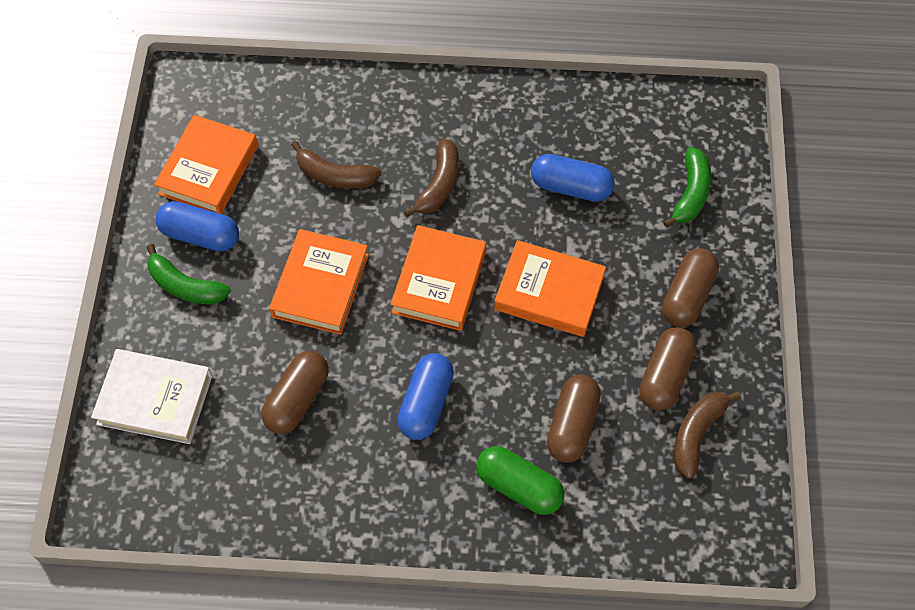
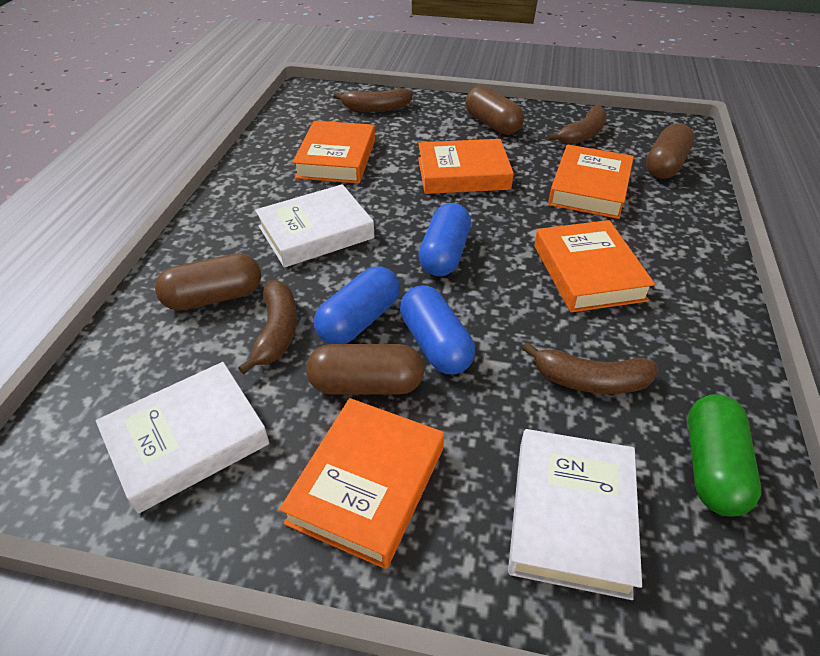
brown banana: [291,141,382,189] [404,138,459,217] [674,391,741,479] = 3 -> [238,280,297,374] [333,88,413,112] [522,342,658,394] [547,105,607,145] = 4
green banana: [147,244,231,304] [663,147,711,228] = 2 -> none = 0
orange book: [154,115,258,214] [269,229,369,335] [391,225,486,331] [494,240,606,337] = 4 -> [279,398,444,569] [292,121,375,183] [418,139,514,194] [534,220,655,313] [548,145,634,219] = 5
white book: [91,349,212,444] = 1 -> [96,362,270,514] [255,184,375,268] [508,429,642,600] = 3

